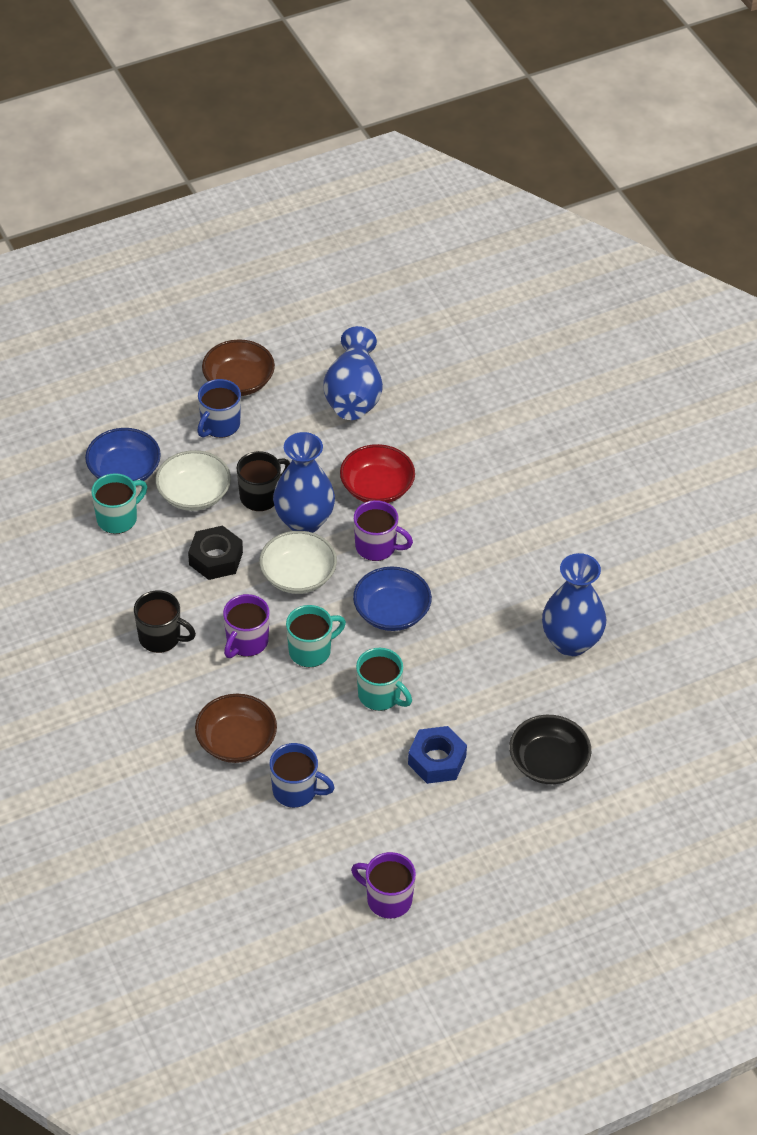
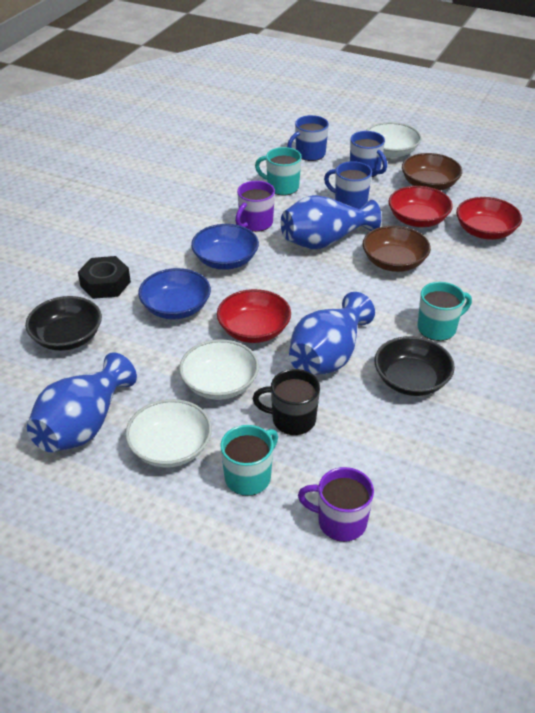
black bowl: [509,715,591,784] = 1 -> [25,296,102,351] [375,336,455,396] = 2
black mug: [134,590,196,653] [237,451,290,511] = 2 -> [253,369,320,435] = 1
blue mug: [197,379,241,438] [270,743,335,808] = 2 -> [287,115,329,161] [324,161,372,209] [350,131,387,177] = 3
blue nut: [408,726,467,784] = 1 -> none = 0
purple mug: [223,594,270,658] [351,852,416,919] [354,500,413,561] = 3 -> [235,181,275,232] [298,467,374,542] = 2
red bowl: [340,444,415,503] = 1 -> [217,289,291,343] [388,186,453,227] [456,197,522,240] = 3
white bowl: [155,450,231,511] [259,531,337,594] = 2 -> [125,399,212,468] [179,339,259,400] [366,122,422,158] = 3

